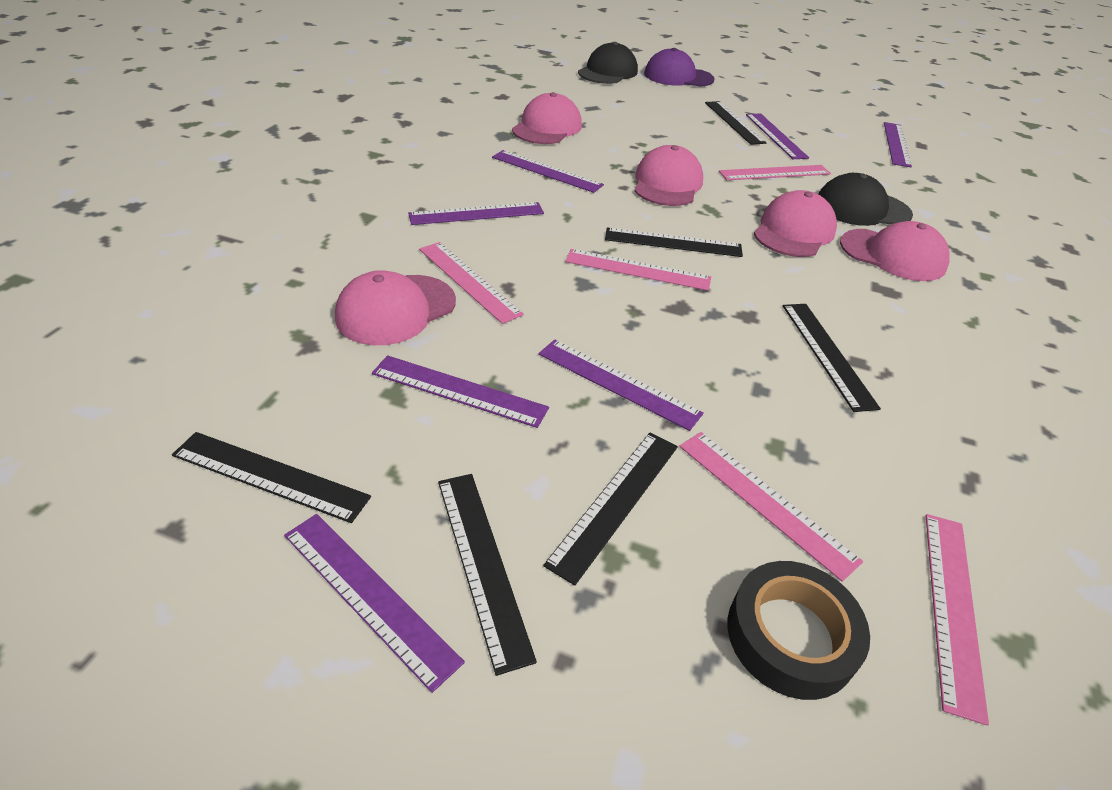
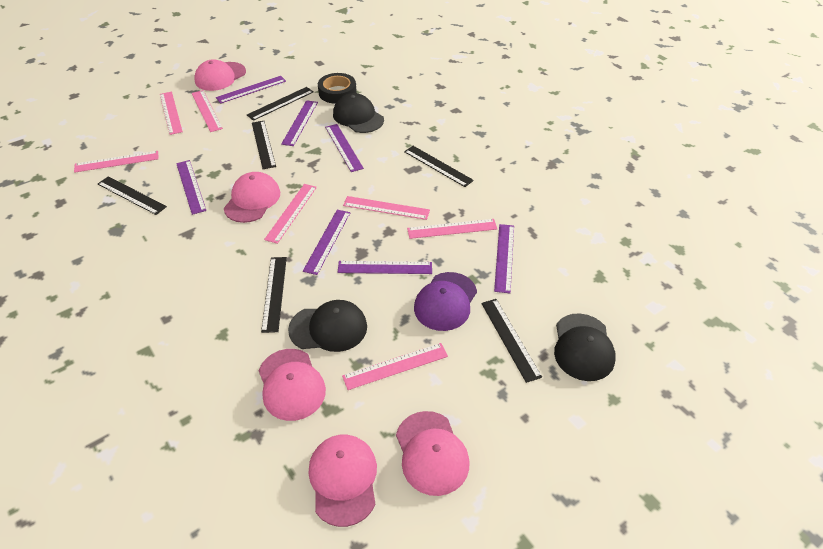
black cap: [578,42,638,84] [818,173,913,226] = 2 -> [288,300,367,352] [333,93,384,133] [554,313,616,381] = 3
pink ruler: [419,242,524,324] [565,249,711,291] [679,432,863,582] [719,165,831,180] [926,514,989,726] = 5 -> [74,151,158,173] [160,92,183,135] [192,90,223,132] [264,184,317,244] [342,343,448,390] [343,196,430,220] [407,219,497,239] = 7

